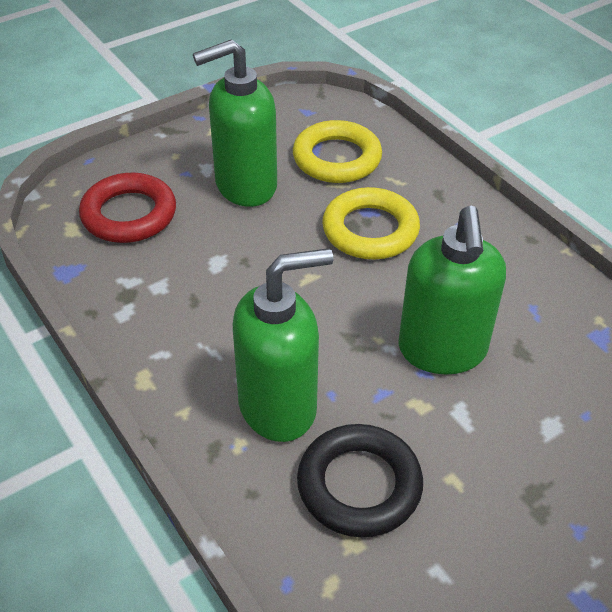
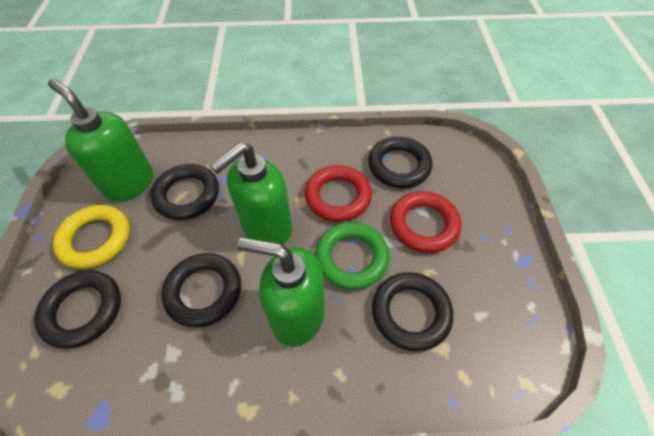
black ring: [297,424,423,537] = 1 -> [34,270,121,348] [151,164,219,220] [162,253,241,327] [368,137,432,188] [372,272,453,351] = 5
green ring: none = 0 -> [315,222,390,290] = 1
red ring: [79,173,176,243] = 1 -> [305,165,372,222] [390,191,461,253] = 2
yellow ring: [293,120,382,183] [322,187,420,260] = 2 -> [53,205,130,269] = 1

